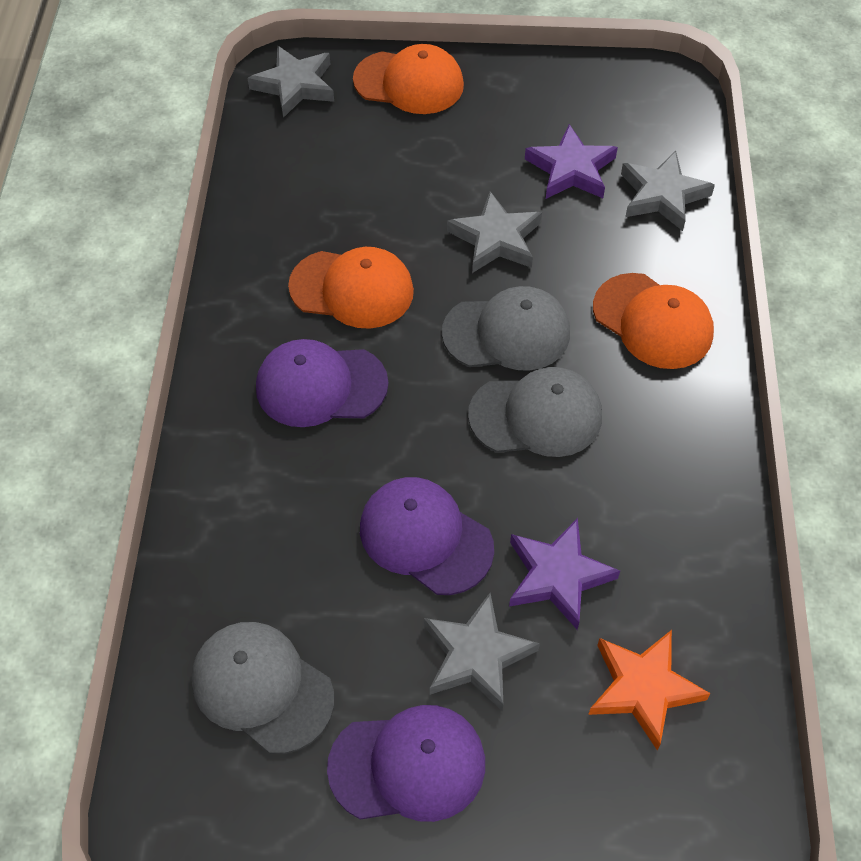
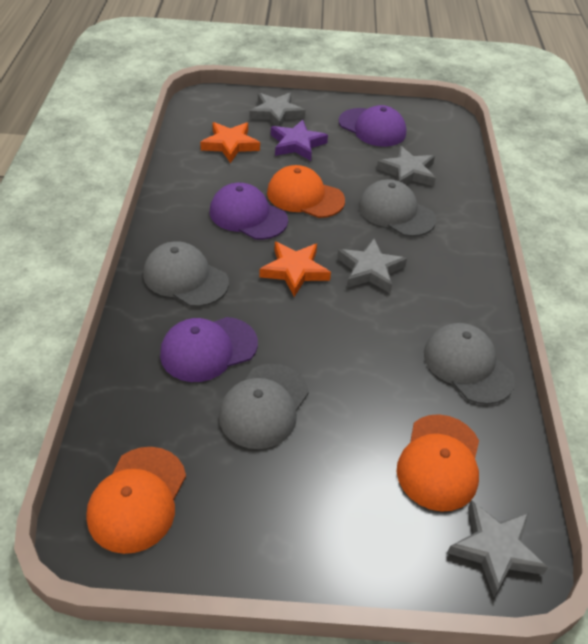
grey cap: [191,622,334,754] [442,286,570,371] [468,367,602,457] = 3 -> [143,241,229,307] [219,364,309,449] [359,179,436,237] [424,323,515,405] = 4
orange star: [588,630,711,750] = 1 -> [200,122,260,163] [259,242,331,297] = 2
purple star: [509,518,620,630] [525,124,618,199] = 2 -> [271,119,328,161] = 1

